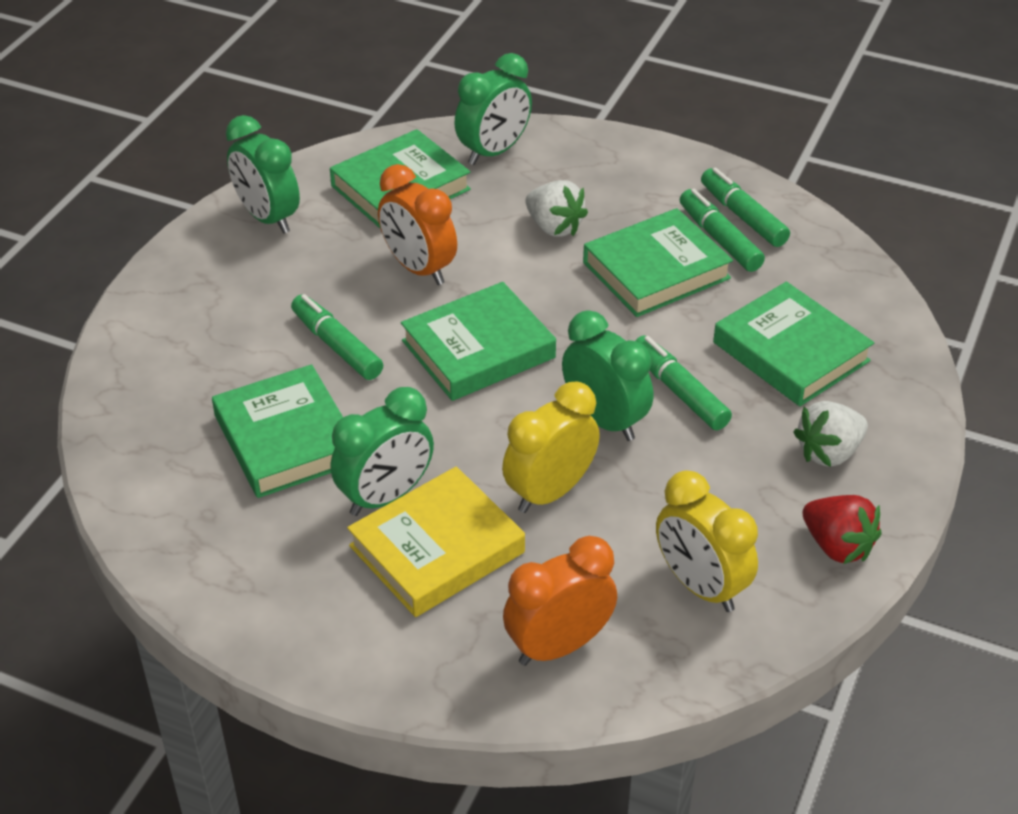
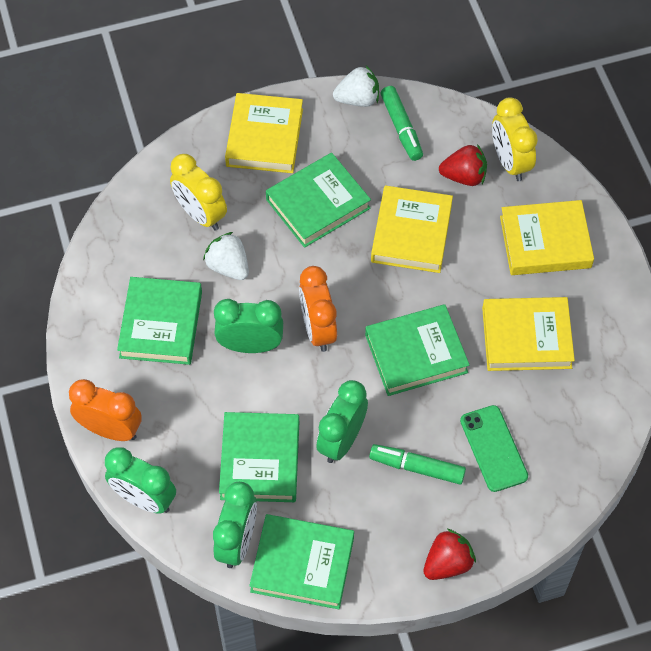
green marker: [291,294,383,380] [635,335,732,430] [680,189,765,272] [701,168,790,247] = 4 -> [369,444,466,484] [380,86,423,161] = 2
green phone: none = 0 -> [460,405,528,492] = 1
red strawberry: [802,495,882,564] = 1 -> [424,529,476,580] [439,144,487,186] = 2
yellow book: [347,467,525,617] = 1 -> [225,93,303,173] [371,185,453,273] [482,297,575,371] [500,200,594,275] = 4

